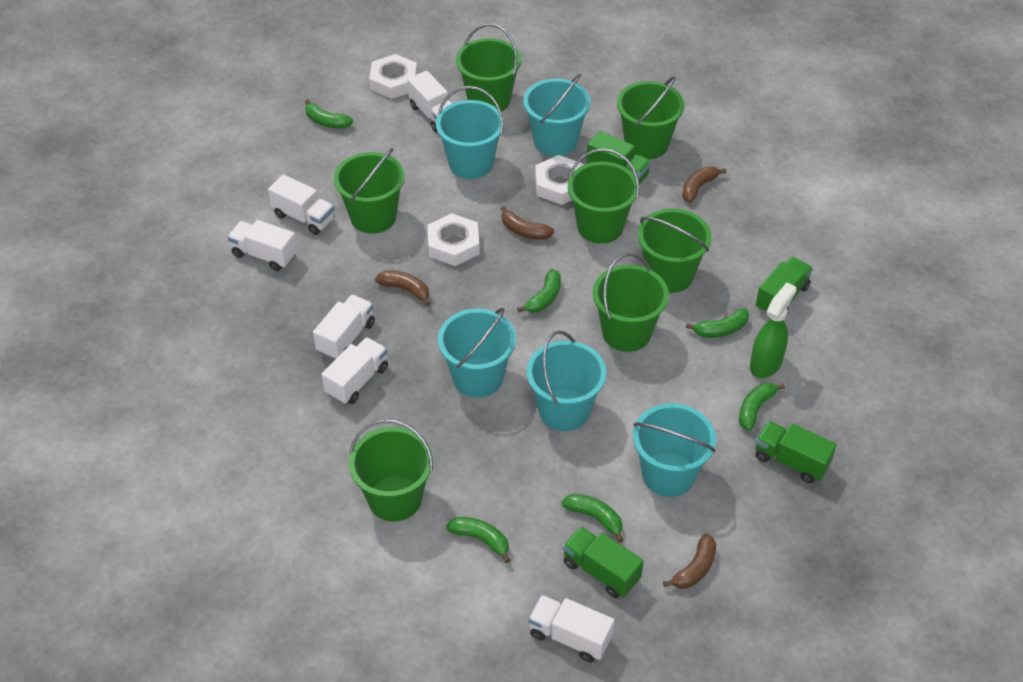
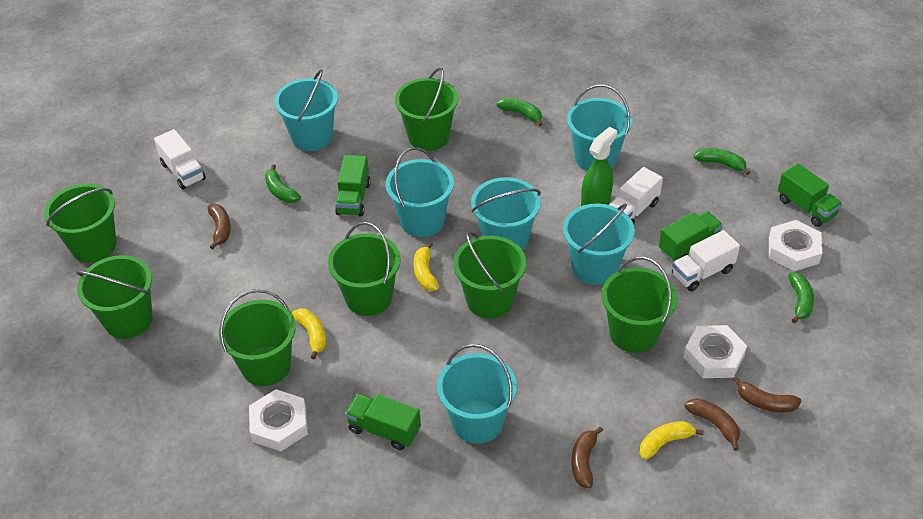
green banana: [305,99,353,129] [446,517,510,563] [517,269,561,313] [561,494,623,543] [686,308,749,338] [739,383,785,431] = 6 -> [265,164,301,203] [496,97,543,126] [694,148,750,175] [788,272,814,323] = 4
turquoise bucket: [436,86,504,179] [438,307,516,398] [523,74,591,156] [527,331,606,431] [633,403,716,497] = 5 -> [274,69,338,151] [386,147,454,237] [437,344,517,444] [471,177,541,251] [563,204,635,285] [567,85,632,171] = 6
white truck: [228,220,297,271] [268,174,335,235] [313,295,375,360] [321,337,388,404] [407,71,452,132] [528,595,614,662] = 6 -> [154,129,206,190] [609,167,663,224] [672,230,740,292] = 3
yellow banana: none = 0 -> [292,308,326,359] [414,242,439,291] [640,421,704,460] = 3

